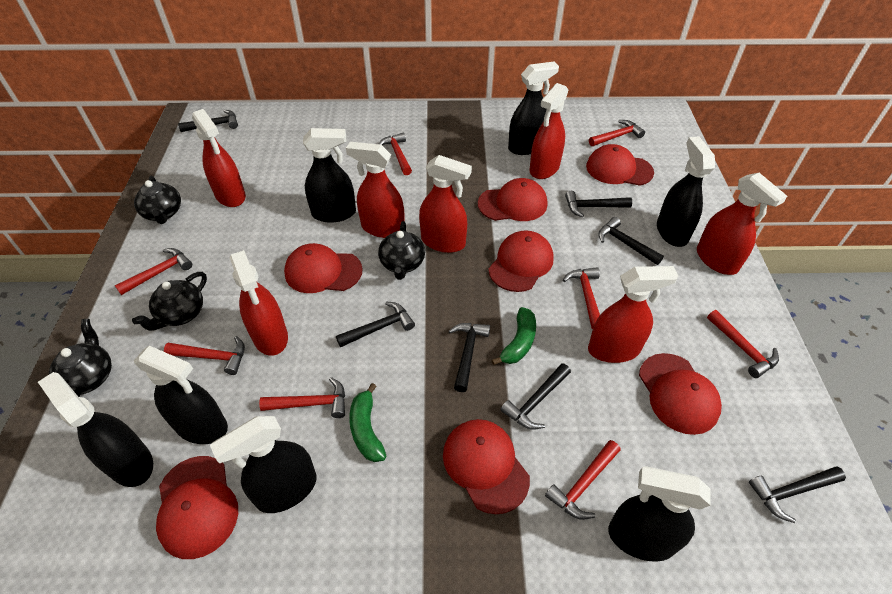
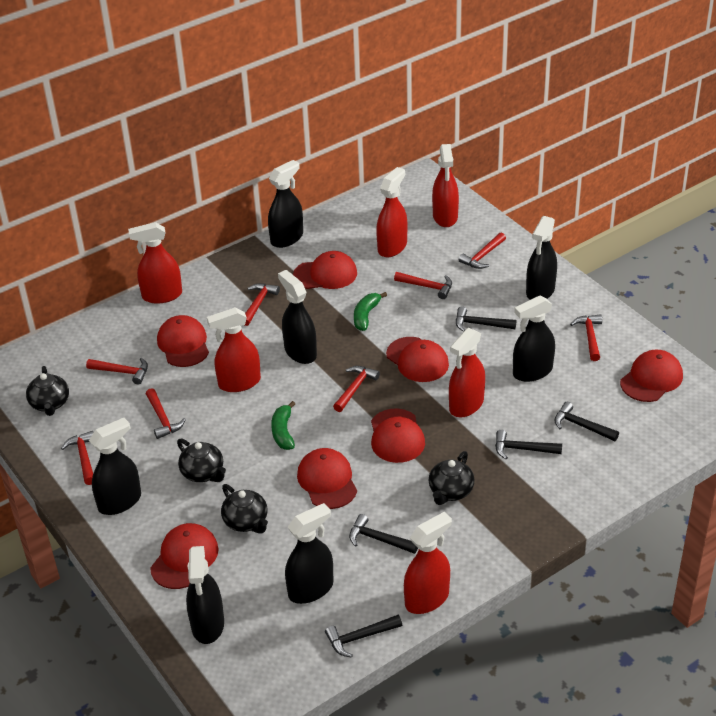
black hammer: [178,110,238,132] [336,302,415,347] [449,323,490,392] [500,363,571,430] [565,191,632,217] [598,217,664,265] [749,466,846,523] = 7 -> [325,615,402,658] [349,514,418,554] [456,306,516,332] [495,430,562,459] [554,402,619,441] = 5
red spray bottle: [192,109,246,207] [230,250,288,356] [346,142,405,238] [419,155,472,253] [529,83,568,179] [588,266,678,363] [697,173,787,275] = 7 -> [128,222,182,304] [207,307,261,392] [376,167,407,257] [404,512,452,614] [432,144,459,227] [449,328,485,417] = 6

